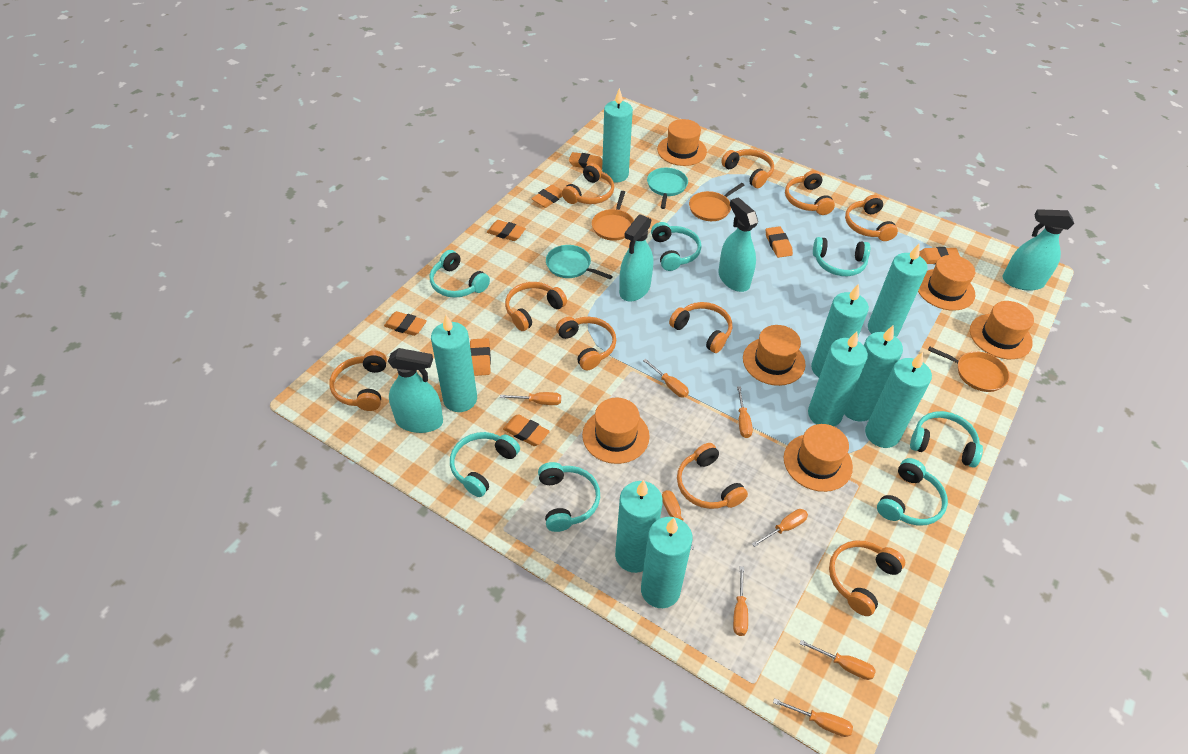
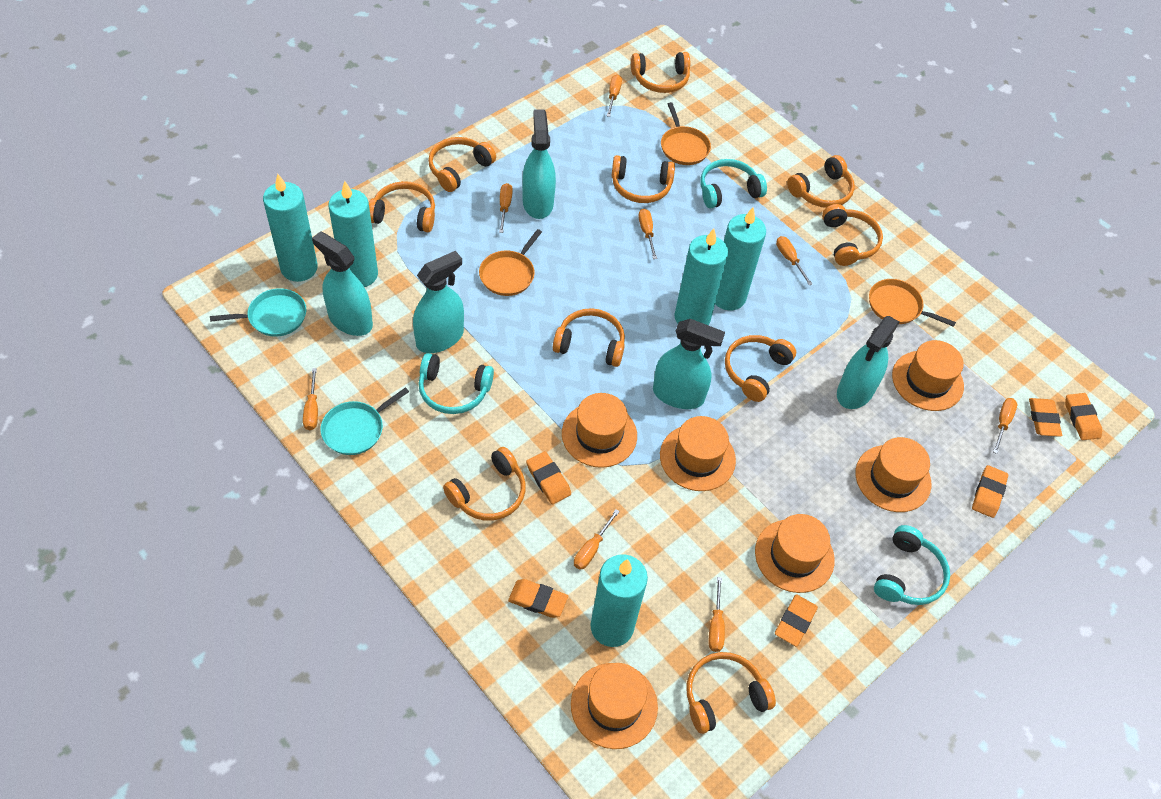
orange eraser: [384,311,427,336] [470,338,491,376] [487,220,526,241] [503,414,550,446] [531,185,562,208] [569,152,603,170] [766,226,793,258] [919,247,960,265] = 8 -> [508,579,568,618] [526,451,571,504] [775,594,818,647] [972,465,1008,518] [1029,398,1062,437] [1065,393,1102,440] = 6
turquoise candle: [431,315,477,412] [602,88,633,183] [615,480,663,573] [641,517,693,608] [808,331,868,426] [811,284,869,377] [844,325,903,422] [865,352,932,448] [868,244,928,337] = 9 -> [263,174,318,282] [328,181,378,287] [590,554,648,647] [674,229,728,325] [715,207,766,310] = 5
turquoise headphones: [430,250,490,298] [450,432,520,497] [538,462,600,532] [651,222,702,271] [813,237,870,276] [877,458,948,525] [910,411,983,467] = 7 -> [419,353,494,414] [701,159,767,209] [874,525,950,605] = 3
turquoise spray bottle: [388,348,443,433] [619,214,653,302] [718,197,758,292] [1003,209,1074,291] = 4 -> [312,231,373,336] [413,251,464,353] [522,110,556,219] [653,319,725,409] [837,316,899,409] = 5

